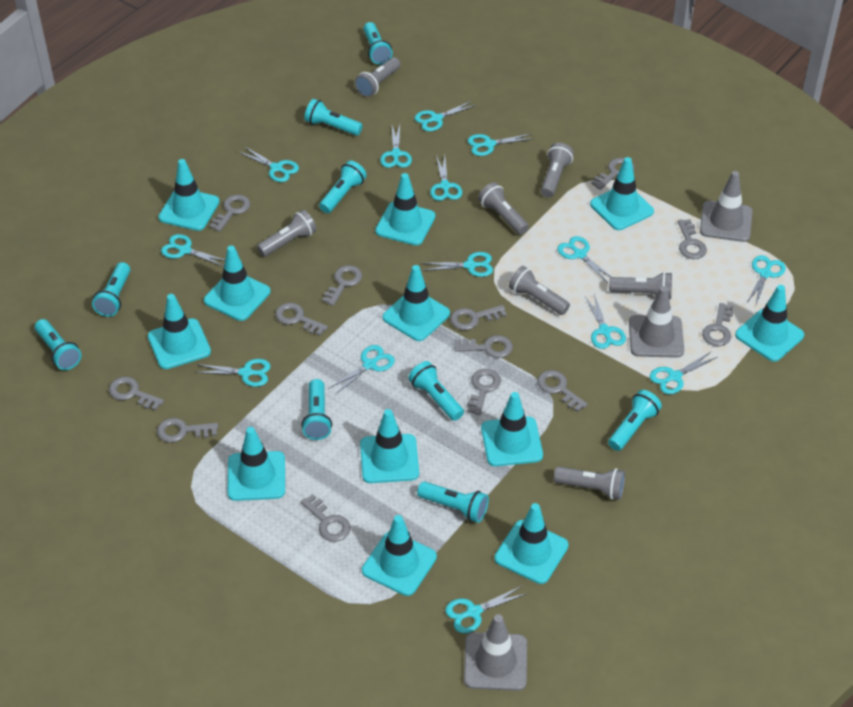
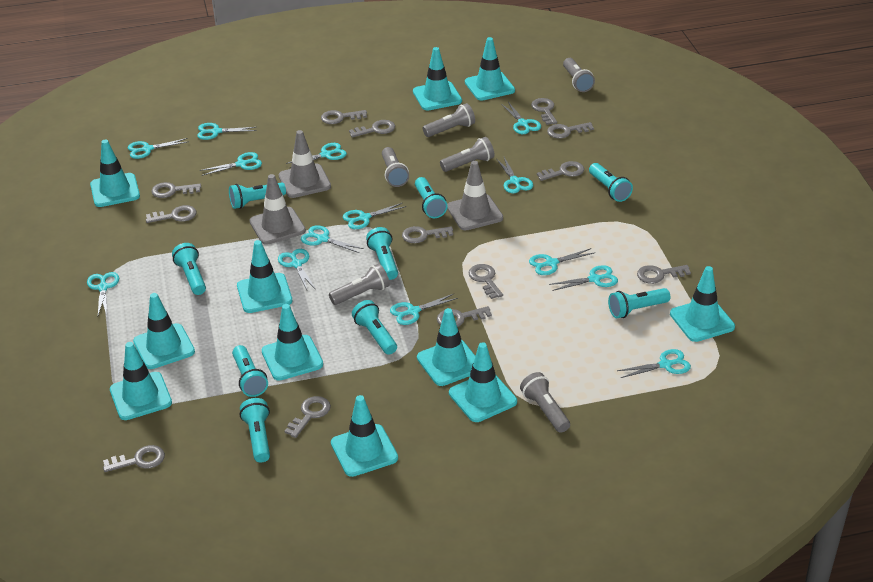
grey flashlight: [257,210,317,257] [355,57,400,97] [478,182,529,235] [509,266,570,315] [541,143,574,197] [554,467,625,500] [609,272,672,299] = 7 -> [329,264,390,305] [382,147,409,187] [423,103,475,137] [440,137,494,172] [520,372,570,433] [563,58,595,92] = 6
turquoise traffic cone: [148,294,211,369] [158,159,220,231] [204,245,271,321] [227,427,285,501] [360,409,419,483] [362,515,437,596] [375,173,435,245] [383,265,450,341] [481,392,543,467] [495,503,569,584] [590,157,654,230] [735,285,804,362] = 12 -> [90,139,140,207] [110,342,172,420] [133,293,195,369] [237,240,292,313] [262,304,323,381] [331,395,398,477] [413,47,462,111] [417,308,475,386] [449,342,517,422] [465,37,515,101] [670,266,735,342] = 11

